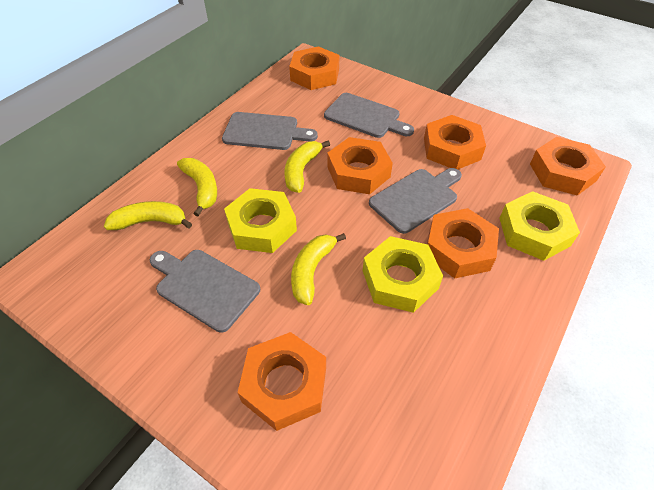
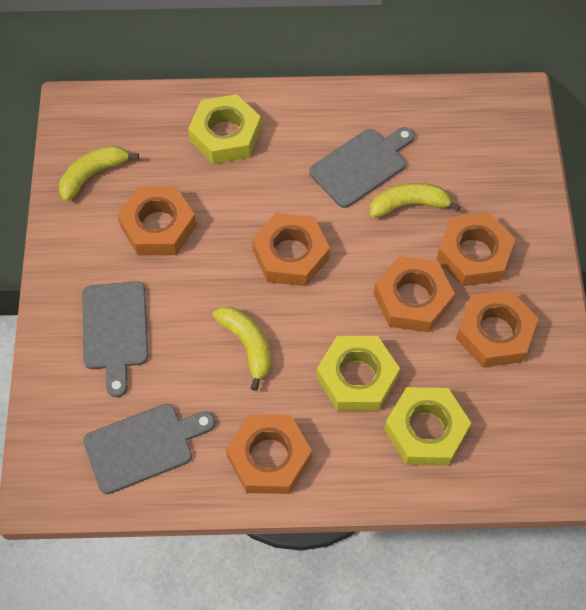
grey cutting board: [150,250,260,333] [222,112,318,150] [324,93,414,138] [369,168,462,234] = 4 -> [82,281,148,397] [83,404,215,494] [310,127,414,208] = 3
yellow banana: [104,201,192,230] [177,158,217,217] [285,140,330,193] [291,233,346,305] = 4 -> [59,145,139,202] [212,307,271,391] [370,183,460,218] = 3

